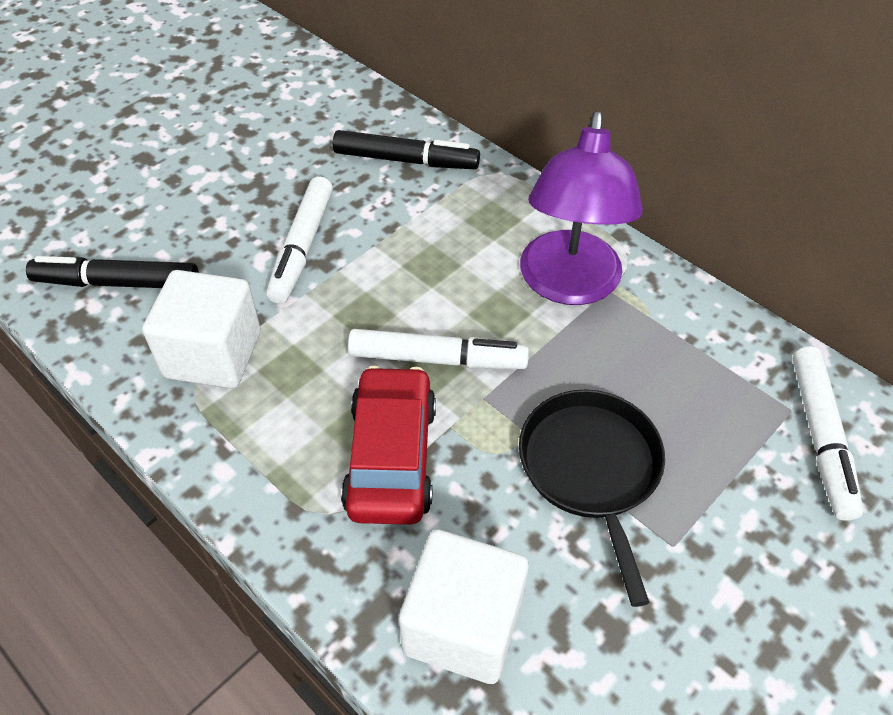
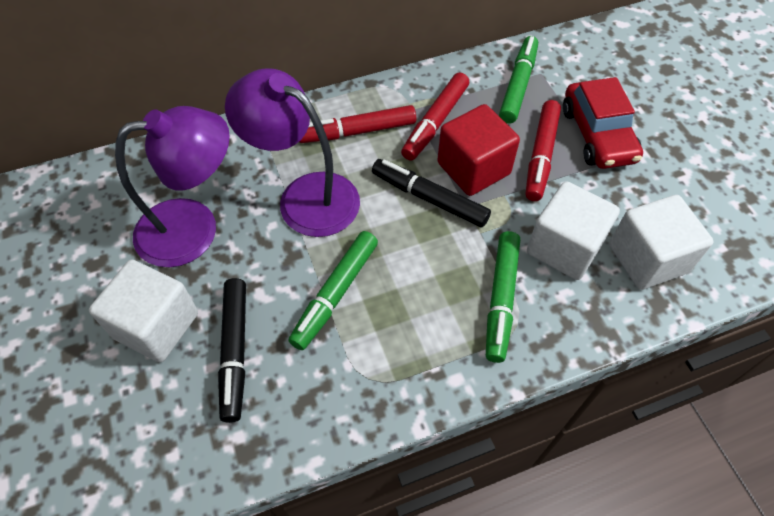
black pan: [519,390,665,607] = 1 -> none = 0
green marker: none = 0 -> [288,231,378,350] [486,231,520,363] [499,36,538,124] = 3
purple lamp: [520,111,643,305] = 1 -> [115,106,230,267] [225,68,360,237] = 2
red cube: none = 0 -> [437,104,520,196] = 1
red marker: none = 0 -> [299,105,416,143] [401,72,469,161] [526,100,561,201] = 3
white cube: [142,270,261,389] [399,529,529,684] = 2 -> [89,260,198,362] [527,181,620,280] [609,195,713,290] = 3
white marker: [266,177,333,304] [348,329,529,369] [793,346,863,521] = 3 -> none = 0

